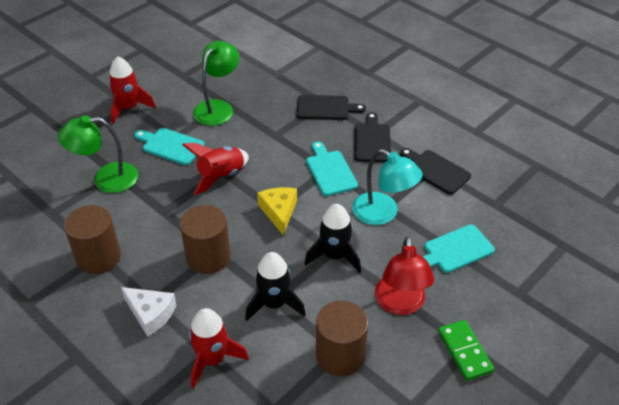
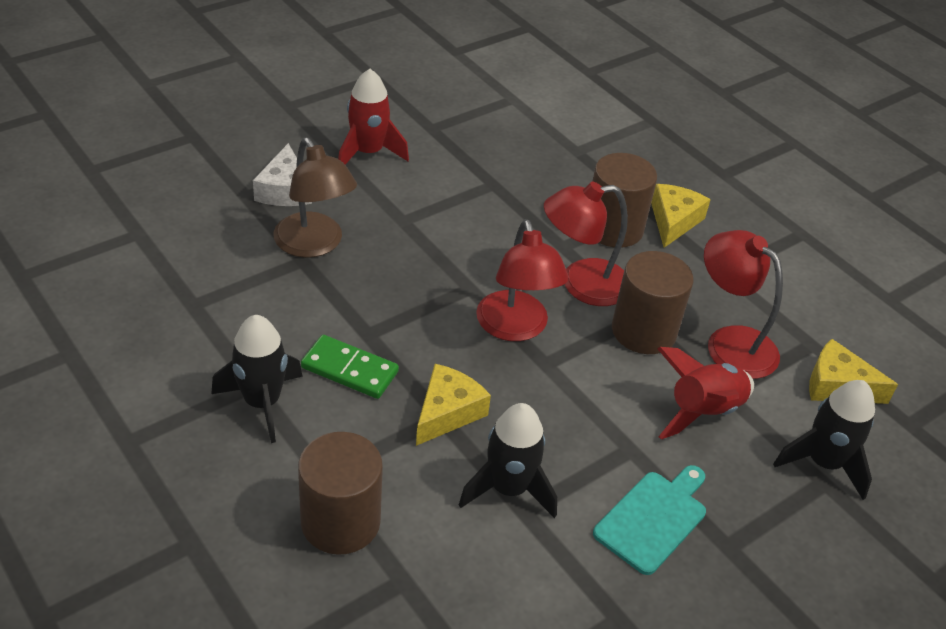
black cutting board: [296,95,366,120] [354,112,391,162] [400,148,471,195] = 3 -> none = 0
black rocket: [245,252,306,321] [304,204,361,273] = 2 -> [211,315,303,443] [459,403,557,518] [773,380,875,500] = 3
brown lamp: none = 0 -> [273,138,357,258] = 1
green lamp: [58,115,138,193] [193,41,239,126] = 2 -> none = 0
red lamp: [375,236,434,315] = 1 -> [476,219,569,341] [544,182,628,306] [704,230,783,379] = 3
red rocket: [109,56,156,124] [182,143,249,195] [189,308,249,388] = 3 -> [338,69,409,165] [658,347,754,439] = 2
turquoise cutting board: [134,128,205,165] [306,142,358,196] [423,224,495,273] = 3 -> [593,465,706,575] = 1
turquoise lamp: [352,149,423,225] = 1 -> none = 0
yellow cheese: [257,187,297,235] = 1 -> [416,364,491,446] [651,184,711,248] [809,339,898,404] = 3

